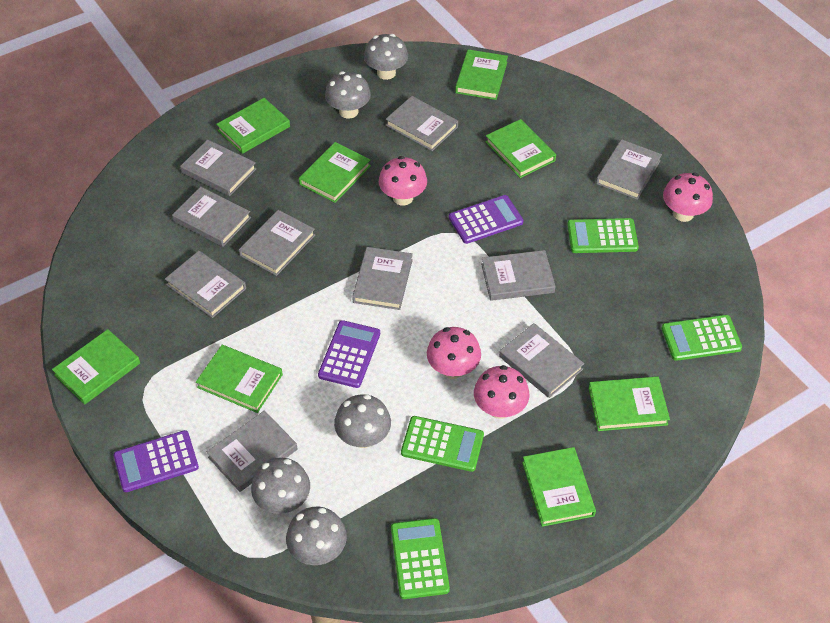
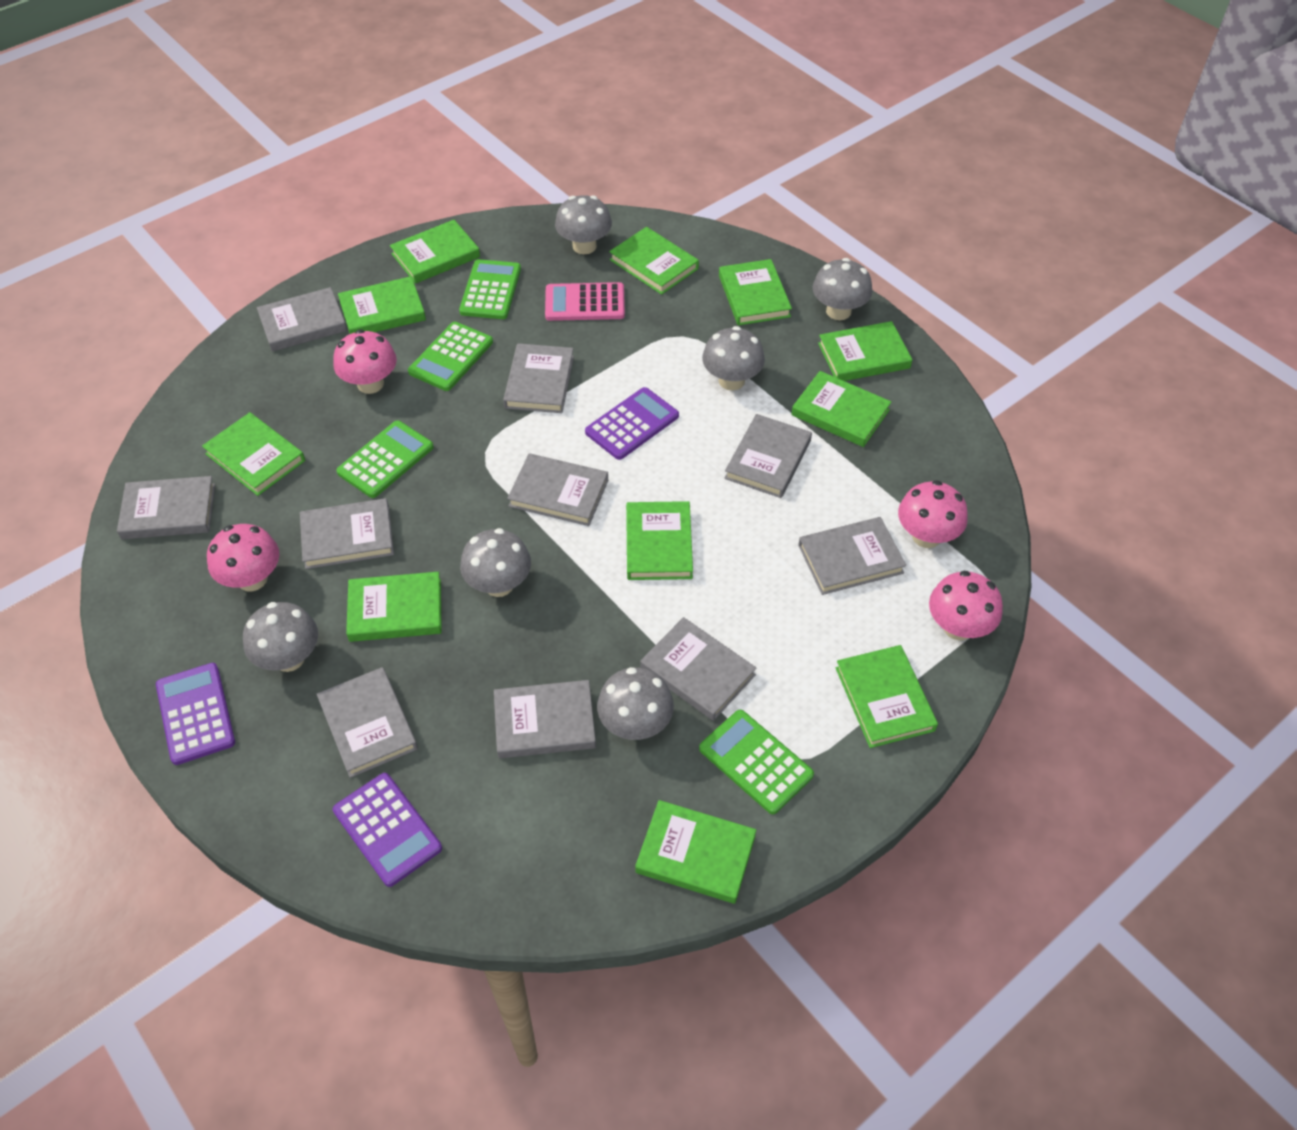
green book: [52,329,140,405] [196,345,283,413] [216,98,290,154] [299,142,371,203] [455,49,508,100] [485,119,556,178] [522,447,596,527] [588,376,670,431] = 8 -> [202,412,305,496] [338,276,426,334] [346,572,442,642] [390,220,480,284] [609,227,699,295] [626,501,693,580] [635,800,756,904] [719,259,792,325] [791,371,891,447] [818,321,912,381] [836,645,938,748] = 11
grey mushroom: [251,458,310,514] [286,507,347,565] [325,72,371,119] [334,394,391,448] [364,34,408,80] = 5 -> [243,602,318,672] [460,528,531,597] [555,195,612,254] [597,667,674,740] [702,326,765,391] [813,258,872,320] = 6
pink calculator: none = 0 -> [545,282,625,321] = 1

